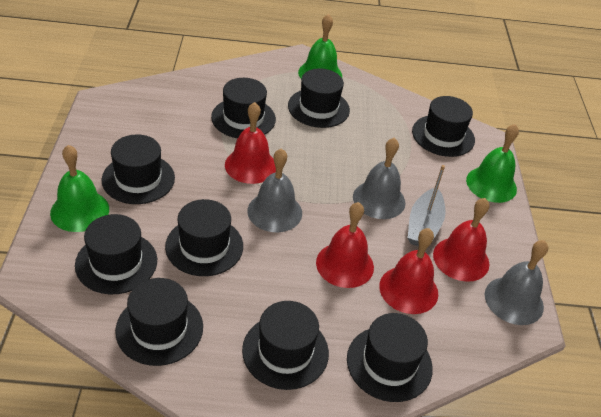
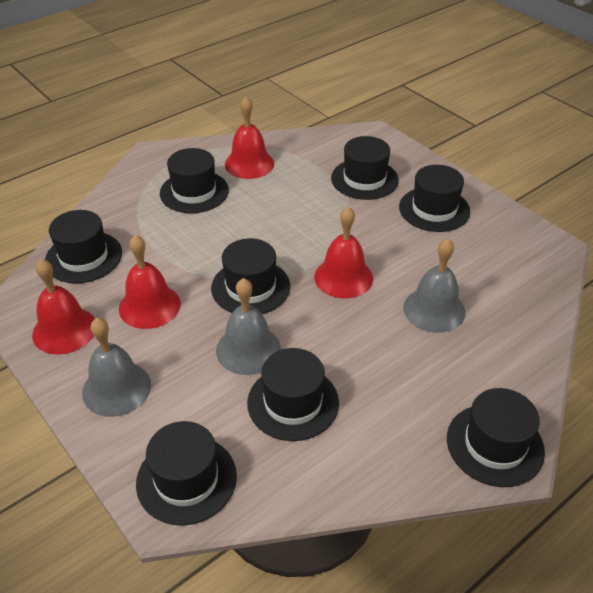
black hat: [75,214,157,294] [102,134,175,204] [115,278,203,366] [165,199,243,276] [211,78,276,138] [242,301,329,390] [288,68,350,128] [347,313,433,402] [412,96,475,157] = 9 -> [45,210,122,283] [136,421,237,526] [160,148,229,213] [211,238,290,314] [247,348,339,441] [331,136,399,200] [399,165,470,232] [447,388,545,487] = 8
green bell: [50,145,109,232] [298,14,342,79] [466,124,519,203] = 3 -> none = 0
grey boat: [407,165,446,247] = 1 -> none = 0

